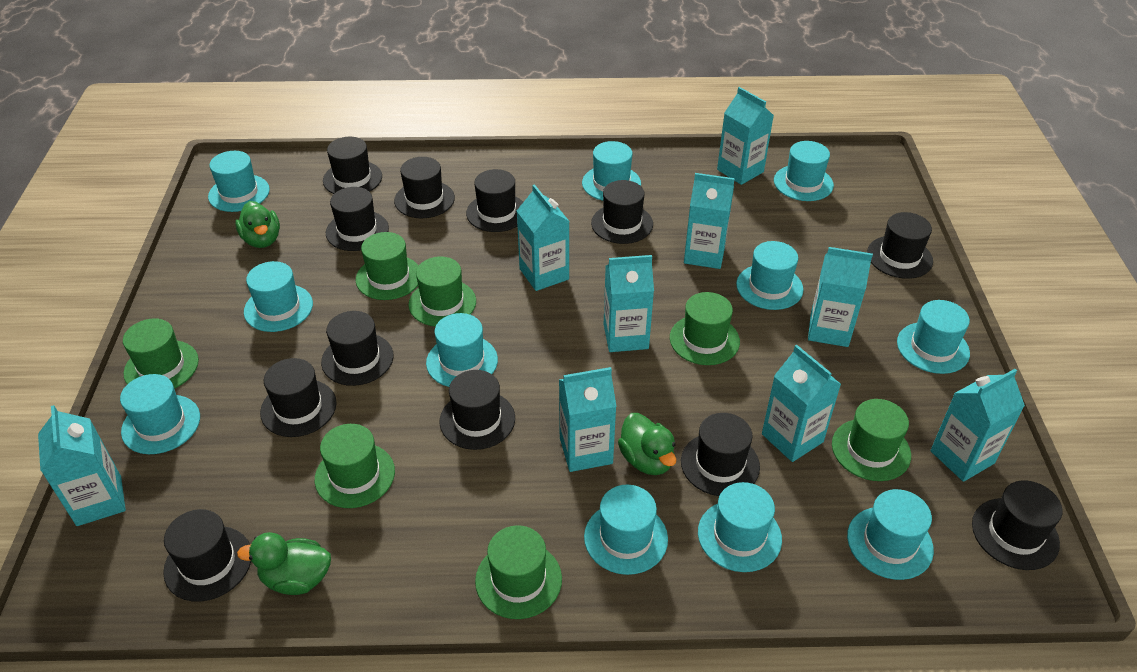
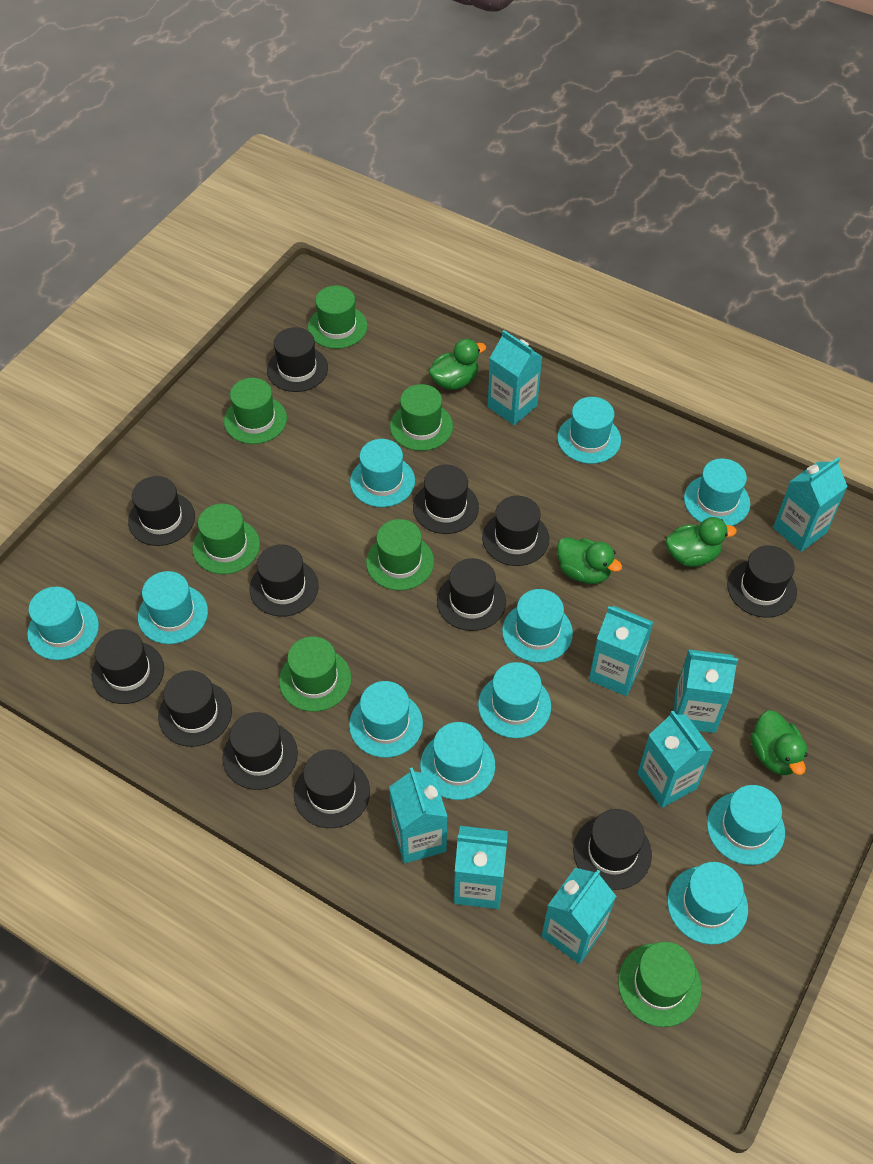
green duck: [235,201,280,248] [237,532,331,595] [618,413,676,475] = 3 -> [429,339,486,390] [557,537,622,584] [666,517,737,567] [750,710,807,775] = 4
turquoise carton: [38,405,126,526] [517,184,570,291] [559,367,617,472] [604,255,654,352] [684,173,735,269] [717,87,774,185] [762,345,841,462] [808,247,873,347] [930,369,1025,482] = 9 -> [389,767,448,863] [454,826,508,909] [488,330,543,425] [542,868,616,964] [589,606,654,696] [637,711,713,808] [674,649,738,733] [773,457,848,552] = 8

